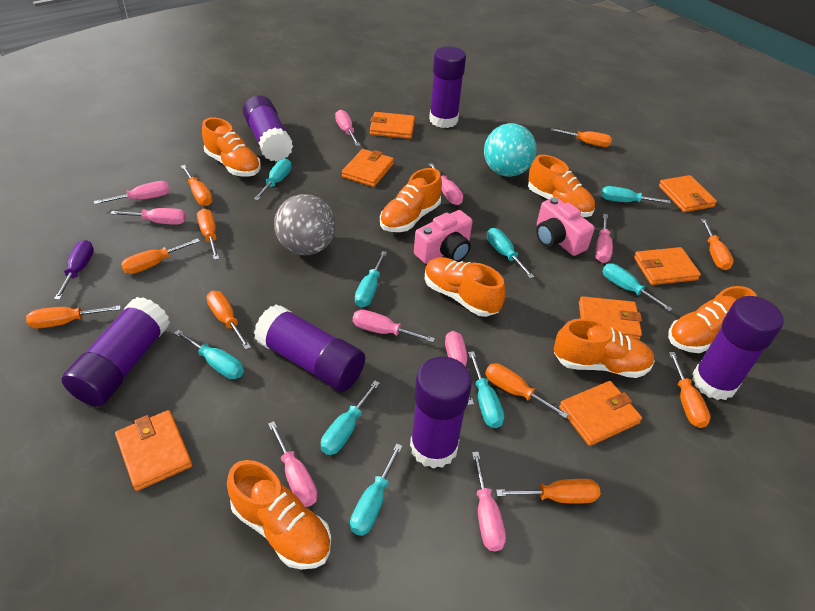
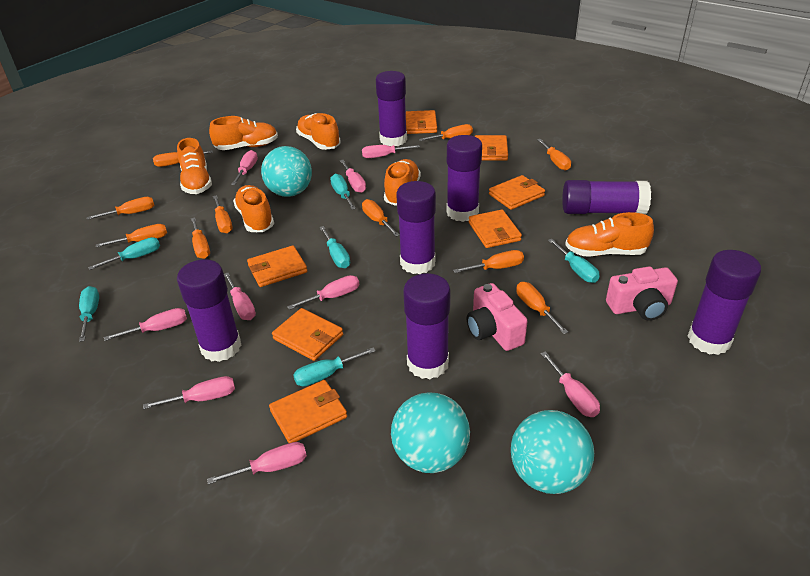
grey ball: [274,194,336,255] = 1 -> none = 0
orange shoe: [202,117,261,177] [227,460,331,570] [380,168,442,232] [425,257,506,317] [528,155,595,217] [554,318,655,378] [668,286,757,353] = 7 -> [177,138,212,194] [209,116,278,150] [233,185,274,232] [296,113,341,150] [384,159,421,206] [565,212,654,256] = 6
purple glue stick: [61,297,170,407] [243,95,293,162] [254,304,365,392] [410,357,472,469] [429,46,466,128] [692,296,784,400] = 6 -> [177,259,241,362] [376,71,407,146] [396,181,436,274] [403,273,451,379] [446,135,482,222] [562,180,651,214] [687,250,761,355] = 7
purple screwdriver: [54,240,94,300] = 1 -> none = 0
turquoise ball: [484,123,537,177] = 1 -> [261,146,312,197] [391,392,470,473] [511,410,594,494] = 3
turquoise screwdriver: [174,330,244,379] [254,158,292,201] [321,381,380,455] [350,444,403,536] [355,251,387,307] [468,351,504,428] [487,228,535,279] [601,186,671,203] [602,263,673,312] = 9 -> [79,286,99,342] [88,237,160,270] [293,347,376,386] [319,226,350,268] [330,174,356,210] [548,239,600,283] = 6

